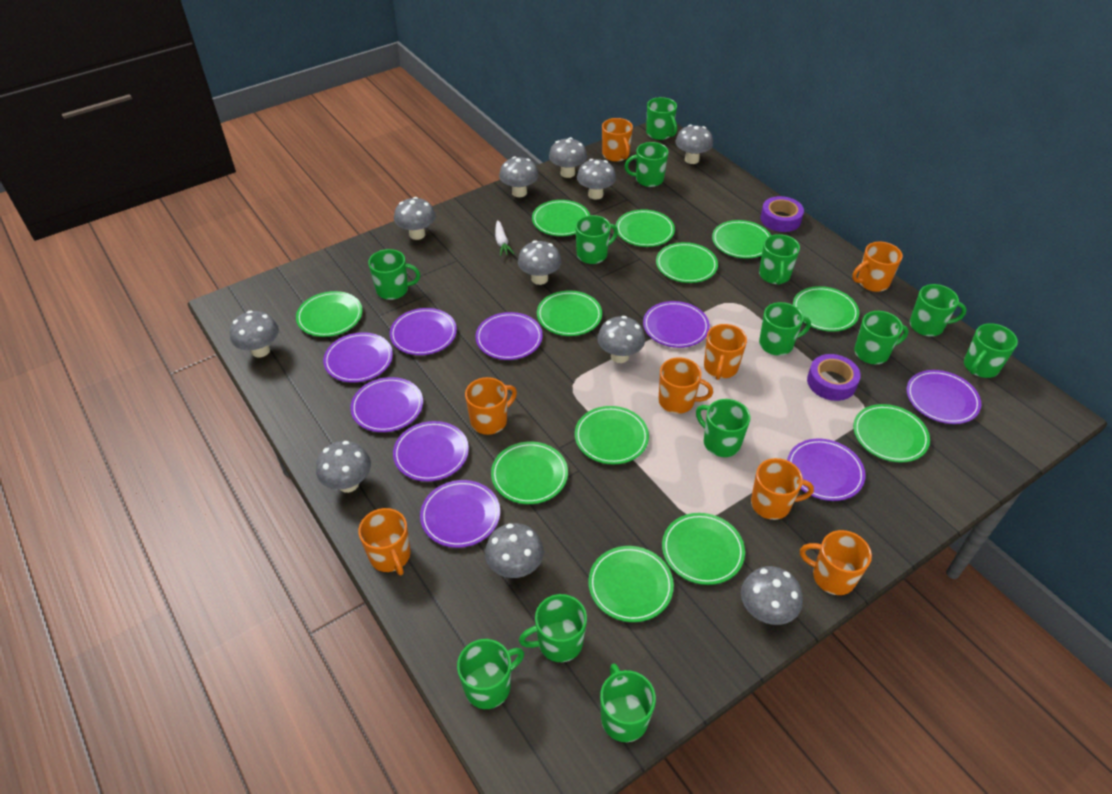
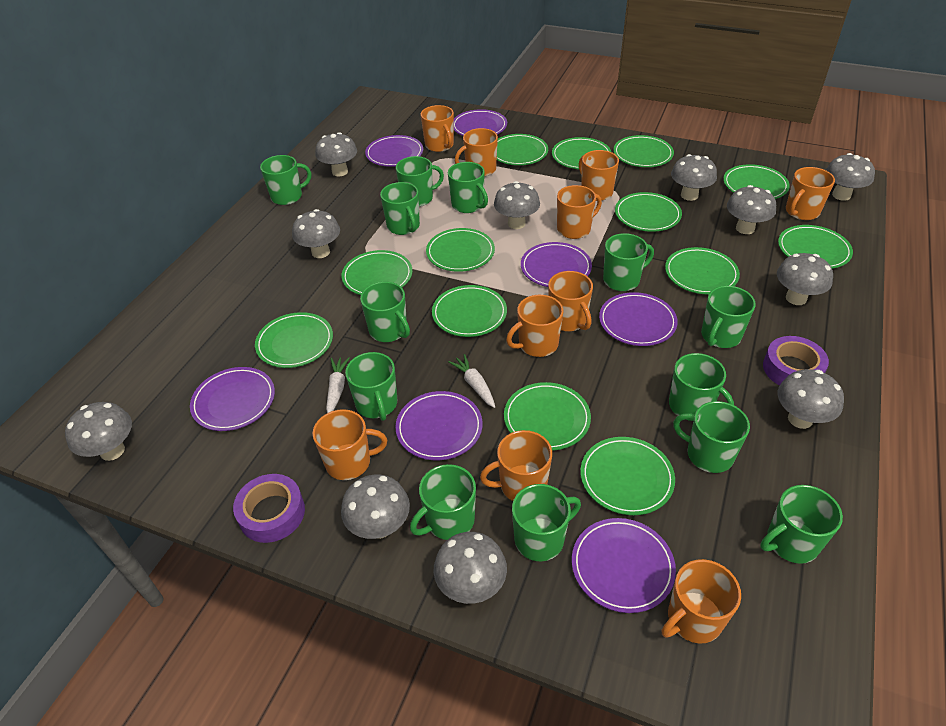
green plate: [296,291,363,337] [491,442,568,504] [532,200,590,236] [537,291,602,336] [575,406,649,464] [588,546,674,622] [616,209,675,247] [656,242,718,283] [662,513,745,585] [712,220,771,259] [793,286,859,332] [853,404,930,463] = 12 -> [255,312,333,368] [341,250,412,295] [426,228,495,272] [432,285,507,337] [497,134,548,165] [504,382,591,451] [552,137,611,169] [580,437,675,515] [613,135,674,167] [615,192,682,232] [665,247,740,294] [723,164,790,199] [778,225,853,269] = 13
orange mug: [358,508,411,575] [465,377,517,435] [602,118,633,162] [658,357,713,414] [704,324,747,380] [751,458,814,520] [800,530,872,595] [852,242,903,292] = 8 -> [313,409,387,480] [420,105,454,152] [455,128,498,177] [480,430,552,501] [506,295,563,357] [548,271,593,331] [557,185,602,239] [579,150,619,201] [662,559,741,644] [786,167,835,220] = 10
purple plate: [323,332,393,383] [350,377,423,432] [390,308,457,355] [393,421,469,481] [420,480,500,548] [475,312,543,360] [643,301,710,348] [787,438,866,501] [907,370,981,424] = 9 -> [190,367,275,431] [365,135,423,167] [396,391,483,460] [454,109,507,136] [521,242,592,287] [572,518,676,613] [599,292,678,346] = 7
white carrot: [495,220,514,256] = 1 -> [326,357,350,413] [448,354,495,408] = 2

